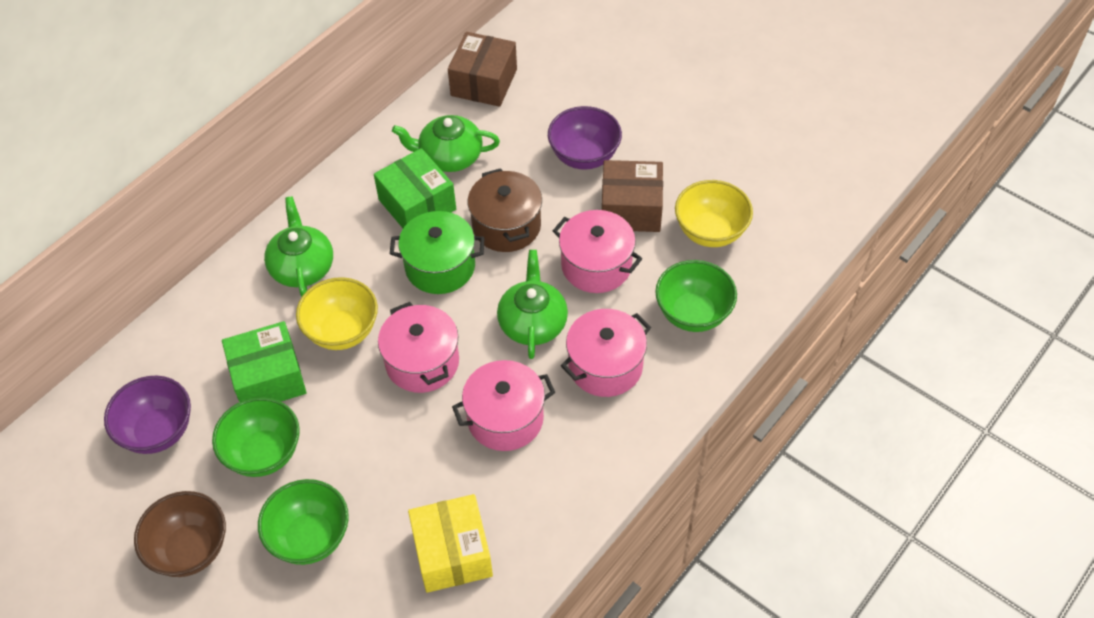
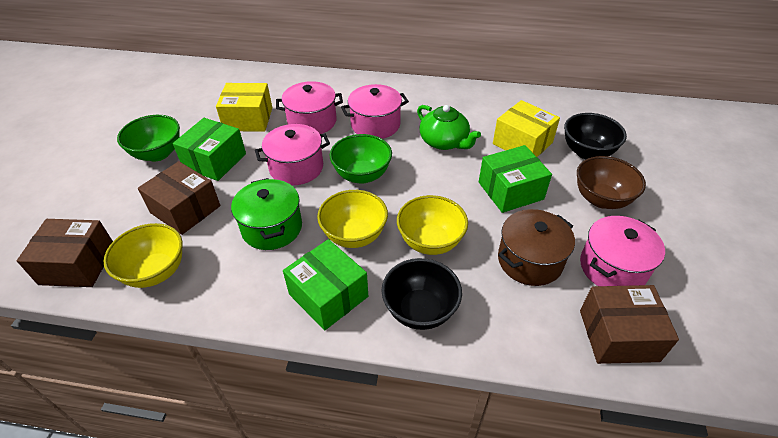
black bowl: none = 0 -> [381,258,462,330] [564,113,627,159] = 2
brown box: [448,32,517,107] [602,160,663,232] = 2 -> [17,219,113,287] [138,161,220,235] [580,285,679,364] = 3
green bowl: [212,397,300,477] [258,479,349,565] [655,260,737,332] = 3 -> [117,115,180,161] [330,134,392,184] = 2
green box: [222,321,307,402] [374,148,456,228] = 2 -> [173,118,246,181] [283,239,368,330] [479,145,552,213] = 3
green teapot: [264,197,333,297] [392,115,500,172] [497,250,568,359] = 3 -> [417,105,481,150] = 1
purple bowl: [104,376,191,454] [548,106,622,170] = 2 -> none = 0
yellow bowl: [296,277,378,350] [675,180,753,247] = 2 -> [104,223,183,288] [317,190,388,248] [397,195,468,255] = 3
yellow box: [408,494,493,593] = 1 -> [216,83,272,132] [493,100,560,157] = 2

